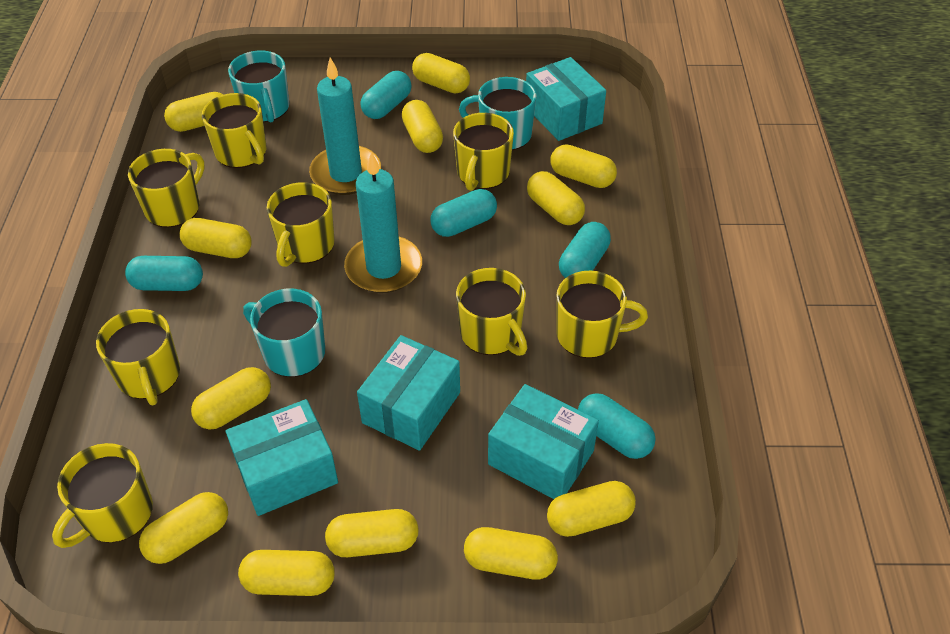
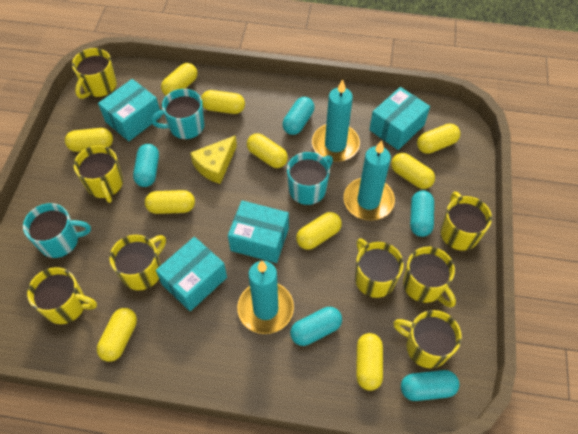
turquoise candle: [309,57,381,195] [344,152,422,293] = 2 -> [237,260,294,334] [312,79,360,162] [344,140,395,221] = 3
yellow capsule: [139,492,228,564] [164,92,223,132] [180,218,252,258] [191,367,271,430] [238,550,335,596] [325,509,419,557] [402,100,443,153] [412,53,470,94] [464,527,558,579] [527,171,585,225] [547,481,636,537] [550,144,617,188] = 12 -> [65,128,113,152] [97,308,137,362] [145,190,195,214] [161,63,197,95] [201,90,245,114] [247,133,288,168] [296,212,342,250] [356,333,383,391] [391,153,435,189] [417,124,460,154] = 10
yellow cheese: none = 0 -> [190,135,237,184] = 1

